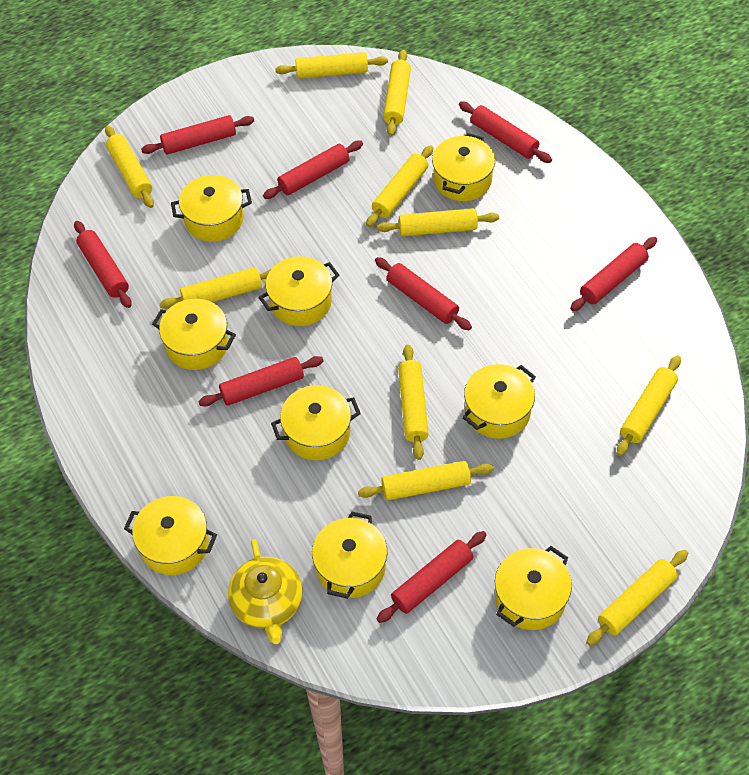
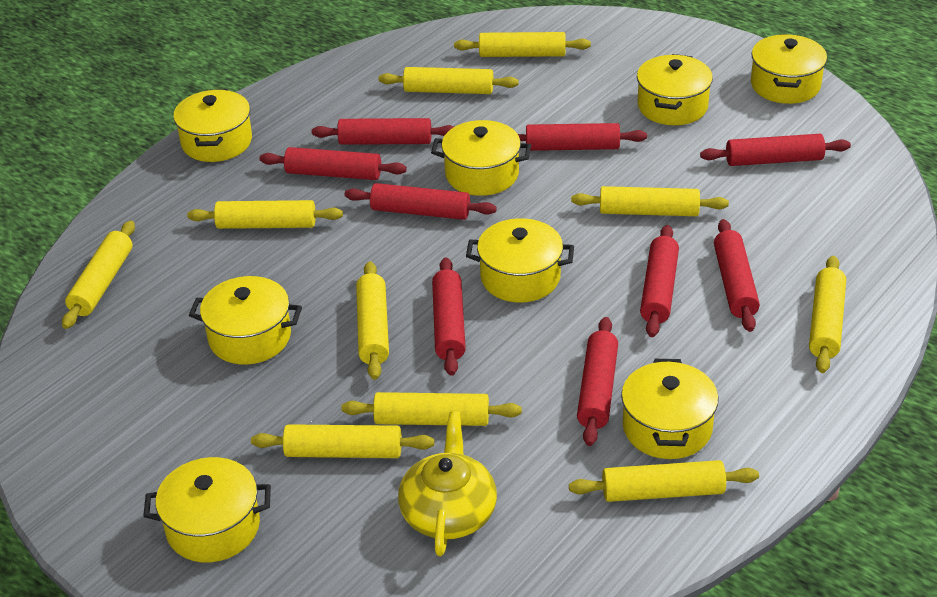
red rolling pin: [74,221,132,308] [141,115,254,155] [198,356,324,406] [263,141,363,199] [375,257,472,330] [377,531,487,623] [459,101,552,163] [570,237,657,311] = 8 -> [259,147,407,180] [312,118,454,145] [345,183,497,220] [432,257,466,376] [518,123,647,151] [577,317,618,446] [640,225,679,337] [700,134,851,166] [714,219,760,332] = 9
yellow pot: [124,496,217,575] [152,299,236,370] [171,175,252,242] [259,256,339,326] [271,385,361,460] [312,511,387,599] [432,133,495,201] [462,364,536,439] [495,546,572,630] = 9 -> [143,457,271,562] [173,89,252,162] [189,276,302,365] [431,120,531,196] [466,218,574,302] [621,359,718,459] [637,54,713,125] [751,34,827,104] = 8

